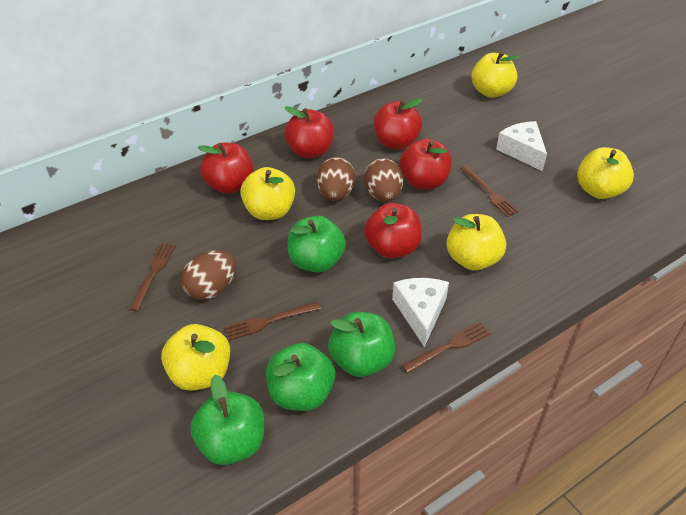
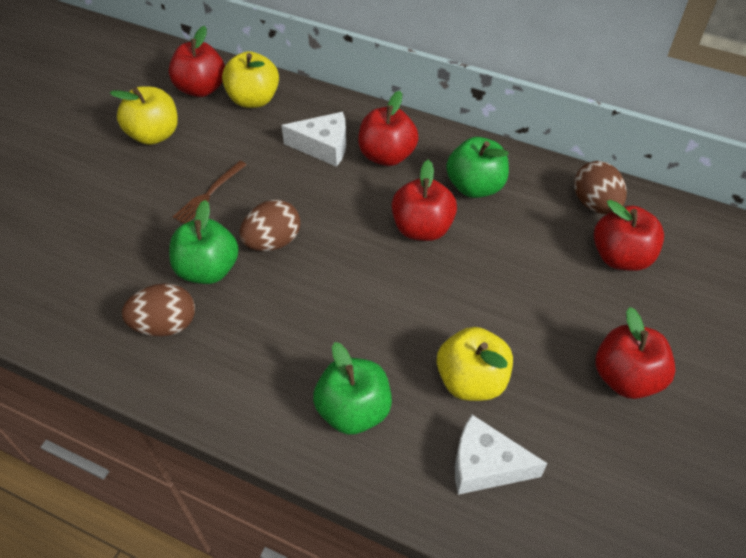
brown fork: [129,243,176,312] [225,302,321,341] [402,322,490,373] [460,166,519,217] = 4 -> [173,161,247,224] = 1
green apple: [190,375,264,465] [266,343,335,411] [287,216,346,273] [328,312,395,377] = 4 -> [169,200,239,284] [313,342,392,435] [446,137,509,198] = 3
yellow apple: [161,324,230,391] [240,167,295,220] [447,214,506,271] [472,51,520,98] [577,147,634,199] = 5 -> [110,86,178,145] [222,51,279,108] [437,327,513,401] = 3

